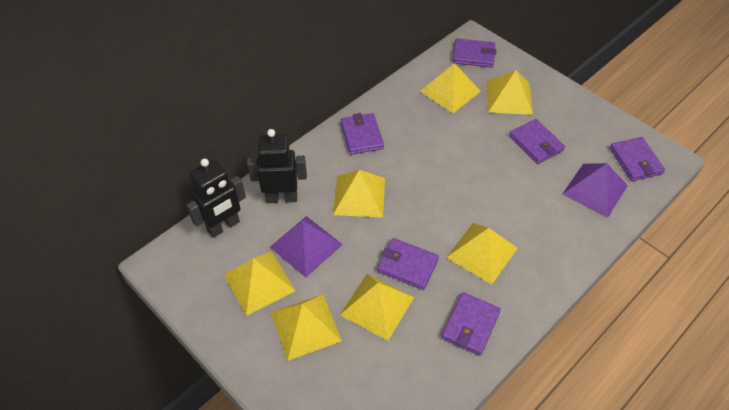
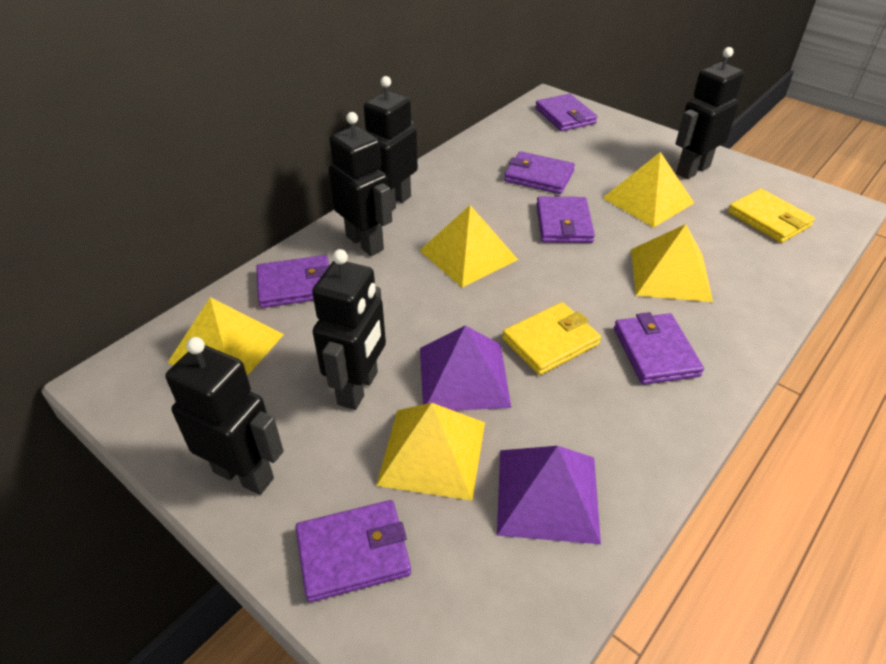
black robot: [186,158,246,238] [247,129,307,203] = 2 -> [165,337,284,495] [312,249,386,410] [329,112,392,256] [364,76,418,211] [676,47,744,179] = 5
yellow pyramid: [224,252,296,316] [271,295,342,361] [333,170,385,218] [340,274,414,341] [420,63,481,113] [446,223,518,285] [486,70,533,115] = 7 -> [168,297,284,376] [376,403,485,501] [419,205,518,288] [603,152,694,228] [631,224,713,302] = 5
yellow wallet: none = 0 -> [502,302,601,375] [728,189,815,243] = 2

